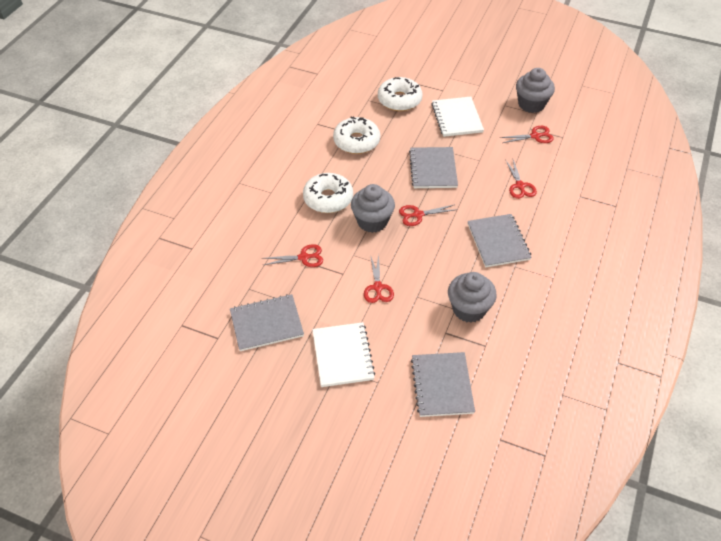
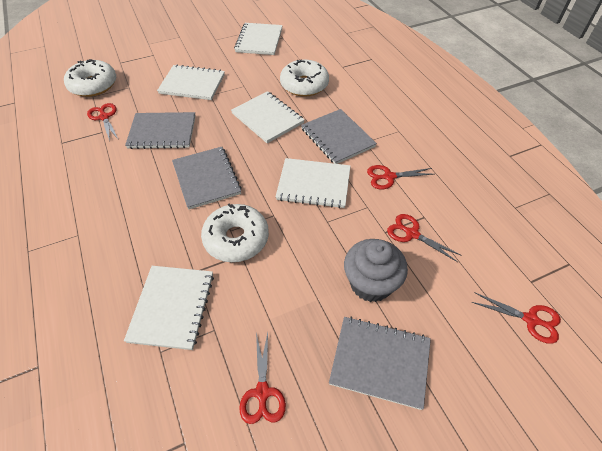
grey cupcake: [351,184,395,233] [448,272,497,323] [516,68,555,113] = 3 -> [344,239,408,302] = 1
white notebook: [312,322,375,387] [431,97,484,137] = 2 -> [124,266,214,350] [157,65,225,100] [231,91,304,143] [234,23,283,55] [276,158,350,208] = 5

